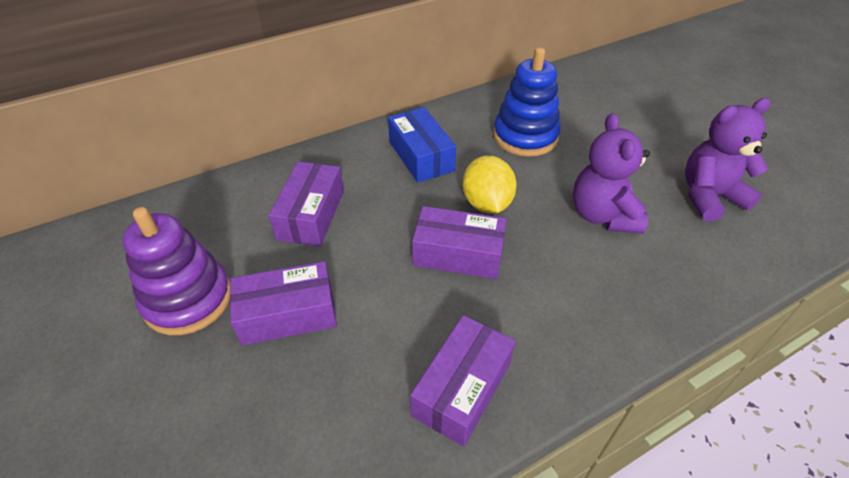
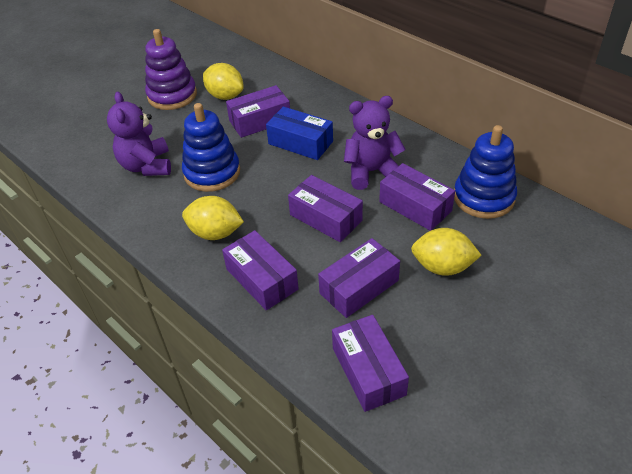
blue stacking toy: [493,47,561,157] = 1 -> [182,103,240,192] [454,125,517,219] = 2
purple box: [230,261,337,346] [269,162,344,246] [410,315,515,447] [412,206,507,279] = 4 -> [222,230,299,310] [226,85,290,138] [288,175,363,242] [318,238,400,318] [332,315,409,412] [379,163,455,231] = 6
yellow lemon: [463,156,517,214] = 1 -> [182,196,244,240] [203,63,244,100] [411,228,482,276] = 3

